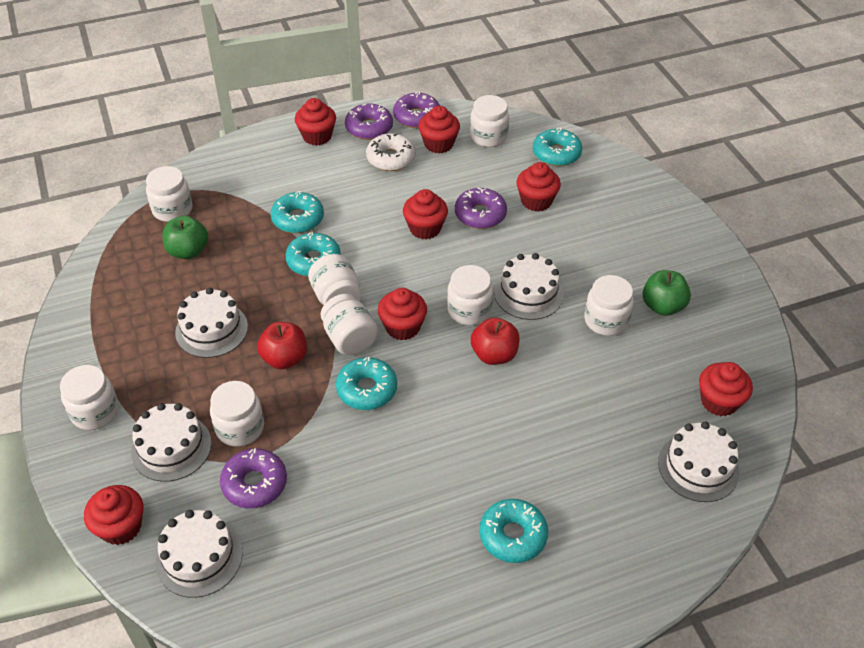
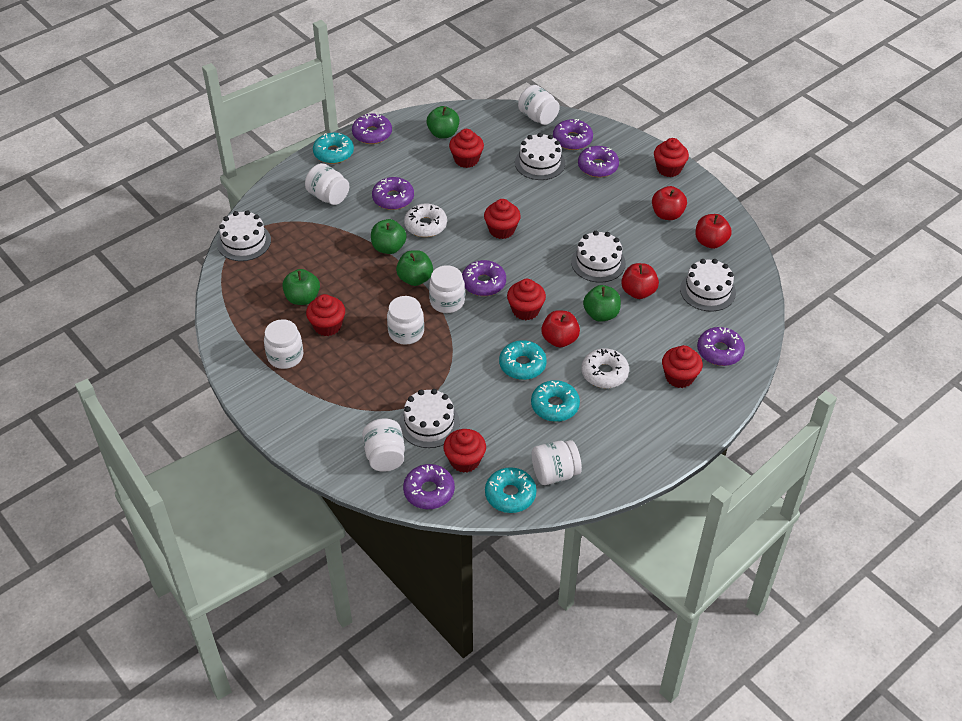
green apple: [163,215,208,259] [643,270,691,316] = 2 -> [282,269,320,305] [371,219,407,254] [396,250,433,286] [427,106,459,139] [583,285,621,322] = 5
purple donut: [220,448,287,509] [345,103,393,140] [393,92,440,128] [455,188,507,229] = 4 -> [352,114,392,144] [372,177,414,210] [403,464,455,509] [462,260,506,296] [553,119,593,150] [578,146,619,178] [697,327,745,366] = 7
red apple: [257,322,307,369] [471,317,519,365] = 2 -> [541,310,580,347] [621,263,659,299] [652,186,687,220] [695,214,732,249] = 4
turquoise donut: [271,191,324,233] [286,232,341,276] [336,357,397,410] [479,499,548,563] [533,128,583,166] = 5 -> [313,132,354,164] [485,467,536,513] [499,340,547,380] [531,380,580,422] = 4
white donut: [366,133,416,171] = 1 -> [404,203,447,237] [581,348,629,388] = 2
white jar: [60,365,119,430] [146,166,192,222] [210,381,264,447] [308,254,362,305] [321,294,378,355] [447,265,493,325] [470,95,509,147] [584,275,634,336] = 8 -> [264,319,303,369] [305,163,349,205] [362,418,405,472] [387,296,424,345] [429,265,465,313] [518,85,560,125] [532,440,582,485] = 7

